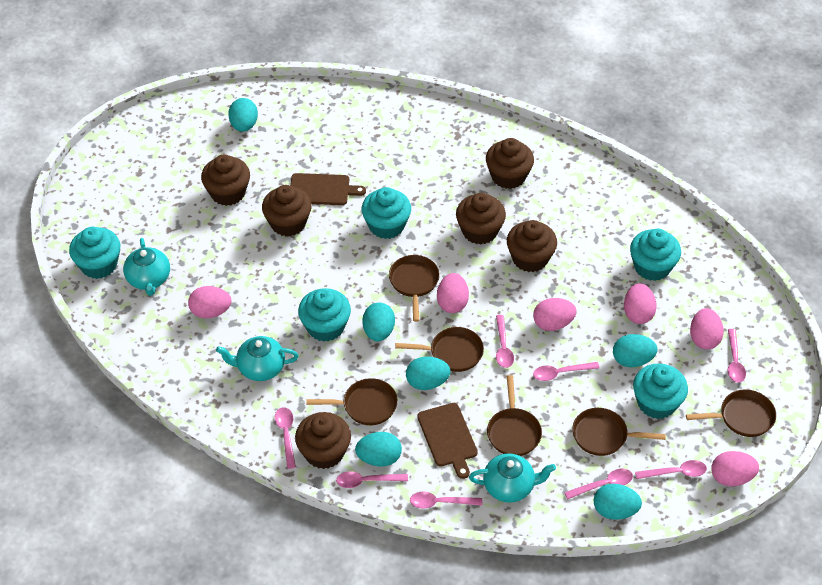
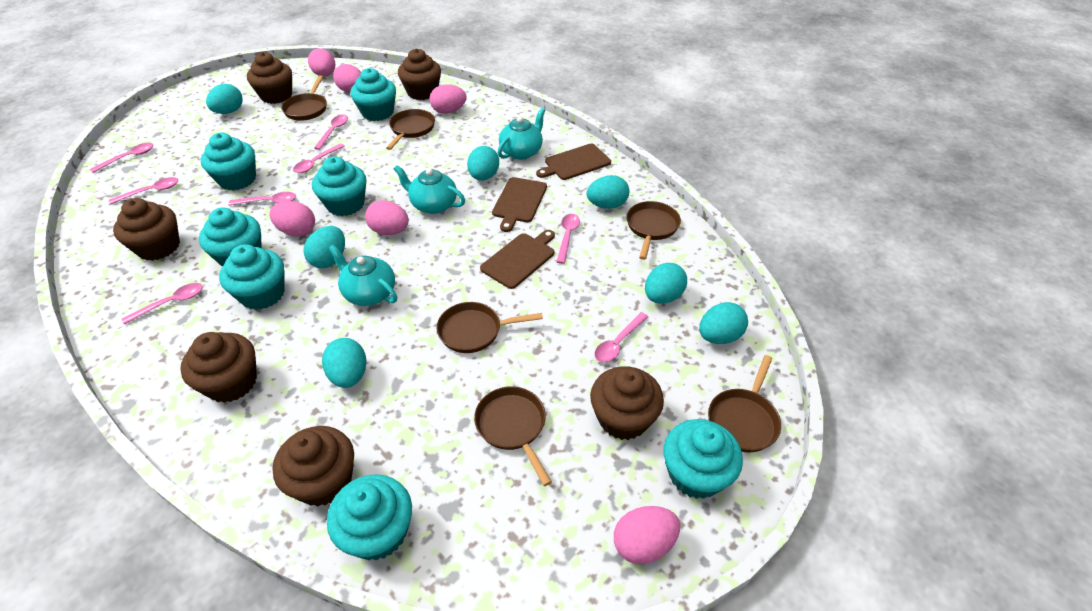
brown cutting board: [290,173,366,205] [417,403,478,479] = 2 -> [480,230,555,289] [492,177,547,232] [536,144,611,180] = 3
turquoise cupcake: [69,227,120,279] [298,288,351,342] [362,187,411,239] [630,229,681,281] [633,363,688,419] = 5 -> [199,207,262,267] [201,132,256,191] [219,244,285,310] [312,156,366,216] [327,474,412,561] [350,68,396,121] [663,419,743,499] = 7
turquoise egg: [228,98,258,132] [355,432,402,467] [362,302,395,341] [406,357,451,390] [594,484,642,520] [613,334,658,367] = 6 -> [206,84,242,114] [303,226,345,268] [322,338,367,388] [467,146,499,180] [586,175,629,209] [645,263,687,304] [699,302,748,344] = 7

